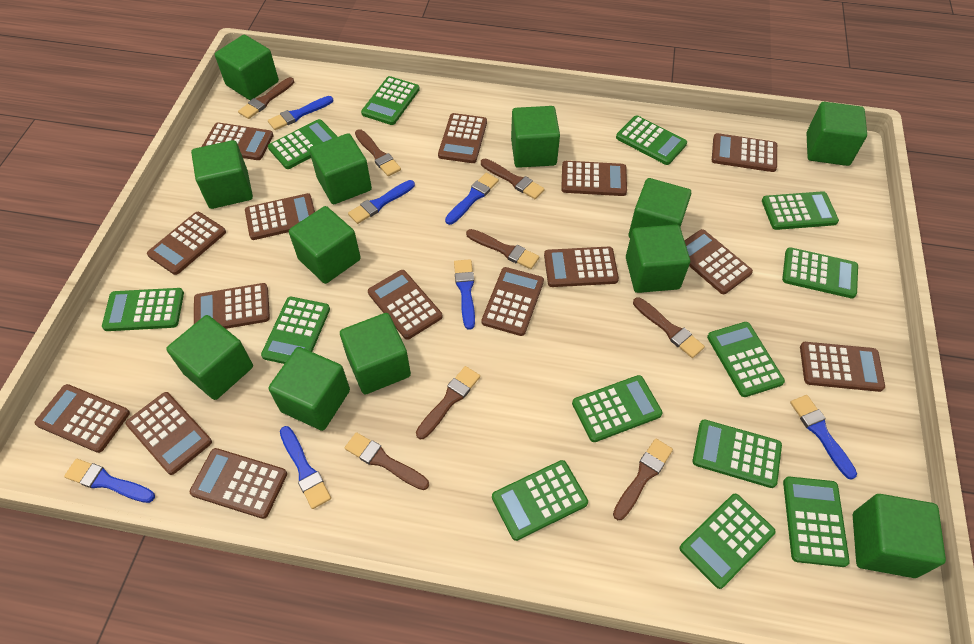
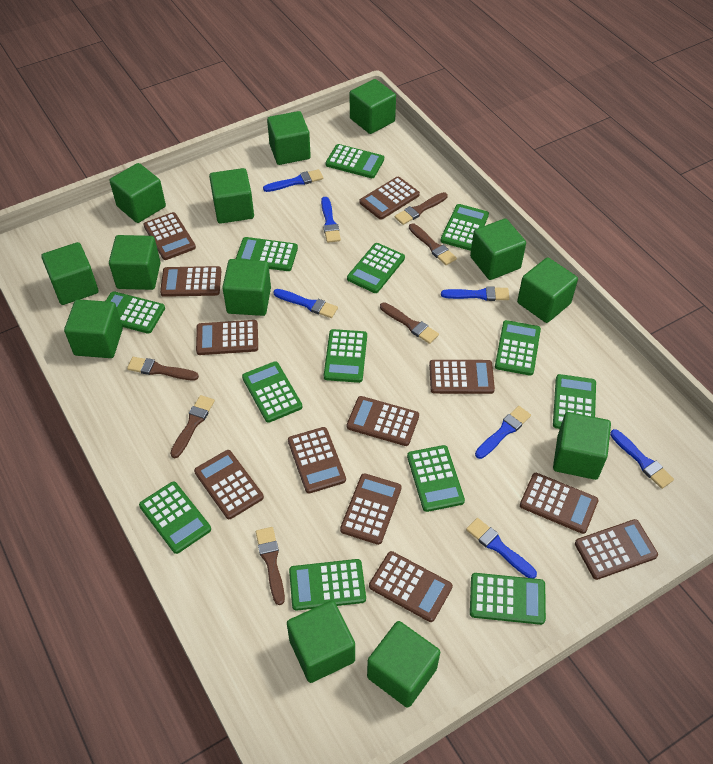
brown brush: [238,77,294,119] [345,432,429,490] [355,129,401,176] [416,366,480,439] [466,229,539,269] [481,158,545,199] [613,438,673,520] [633,297,705,358] = 8 -> [127,357,199,380] [170,395,215,458] [256,527,285,605] [380,302,439,344] [394,192,448,225] [409,223,457,265] = 6
brown calculator: [35,384,130,453] [126,392,212,475] [147,212,226,275] [190,448,287,519] [194,283,270,329] [202,122,274,160] [245,193,315,240] [368,270,442,340] [438,113,487,163] [482,267,544,336] [544,247,619,287] [561,161,627,196] [684,229,753,294] [712,133,777,172] [800,342,885,392] = 15 -> [143,212,196,260] [160,266,221,297] [194,450,264,519] [196,320,258,355] [288,427,346,493] [340,473,402,545] [347,396,419,446] [359,177,420,220] [369,551,453,622] [429,360,495,394] [520,473,598,534] [575,519,658,580] = 12
green cube: [166,315,253,400] [191,140,253,209] [215,35,279,100] [268,347,350,431] [289,206,361,284] [309,133,372,204] [340,313,411,394] [511,106,560,168] [626,225,690,293] [629,178,691,238] [807,102,867,166] [853,494,946,578] = 12 -> [41,242,99,305] [64,299,123,358] [109,235,161,290] [110,163,166,223] [209,168,254,224] [222,259,271,316] [267,111,311,165] [287,601,355,683] [350,79,396,134] [367,621,440,708] [470,218,526,280] [517,257,578,323] [553,412,611,480] = 13

